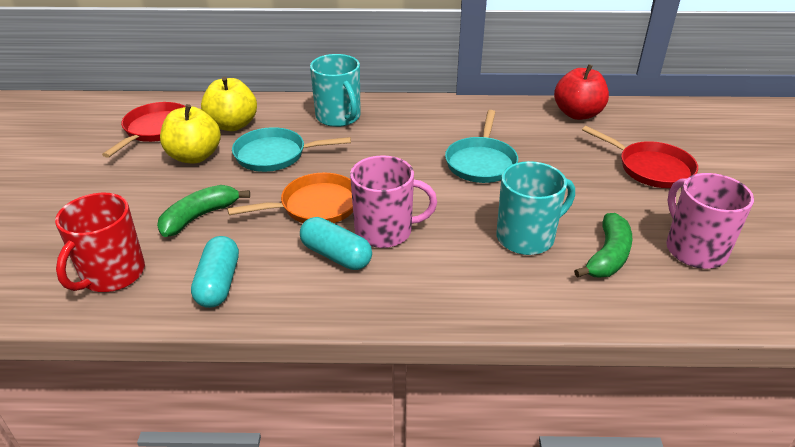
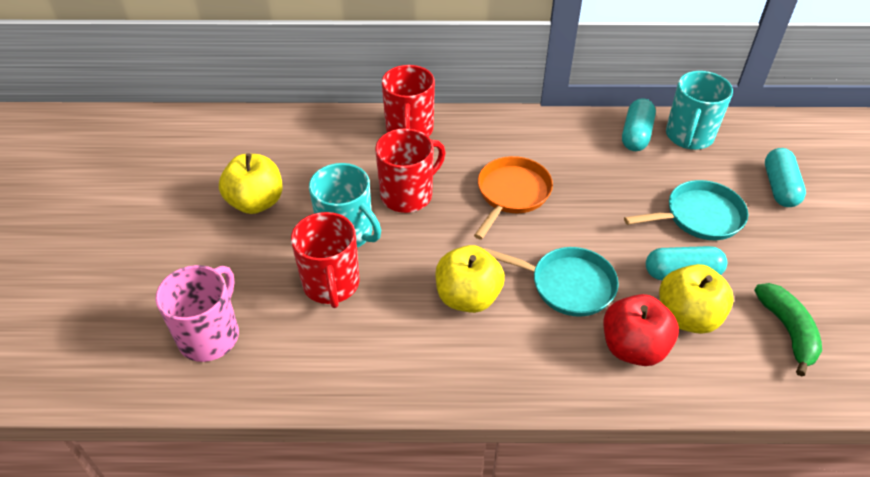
green banana: [157,185,250,237] [574,213,632,278] = 2 -> [754,283,822,377] = 1
pink mug: [350,155,437,248] [666,173,754,269] = 2 -> [155,265,239,362] = 1
red mug: [55,193,145,292] = 1 -> [291,212,359,308] [375,128,445,213] [382,65,435,137] = 3
red pan: [102,102,185,158] [582,126,698,188] = 2 -> none = 0
turquoise capsule: [191,236,239,308] [300,217,372,270] = 2 -> [622,98,656,151] [646,246,727,280] [765,148,806,207] = 3
yellow apple: [160,104,221,163] [201,77,257,131] = 2 -> [219,153,282,214] [435,245,505,313] [659,264,734,334] = 3

